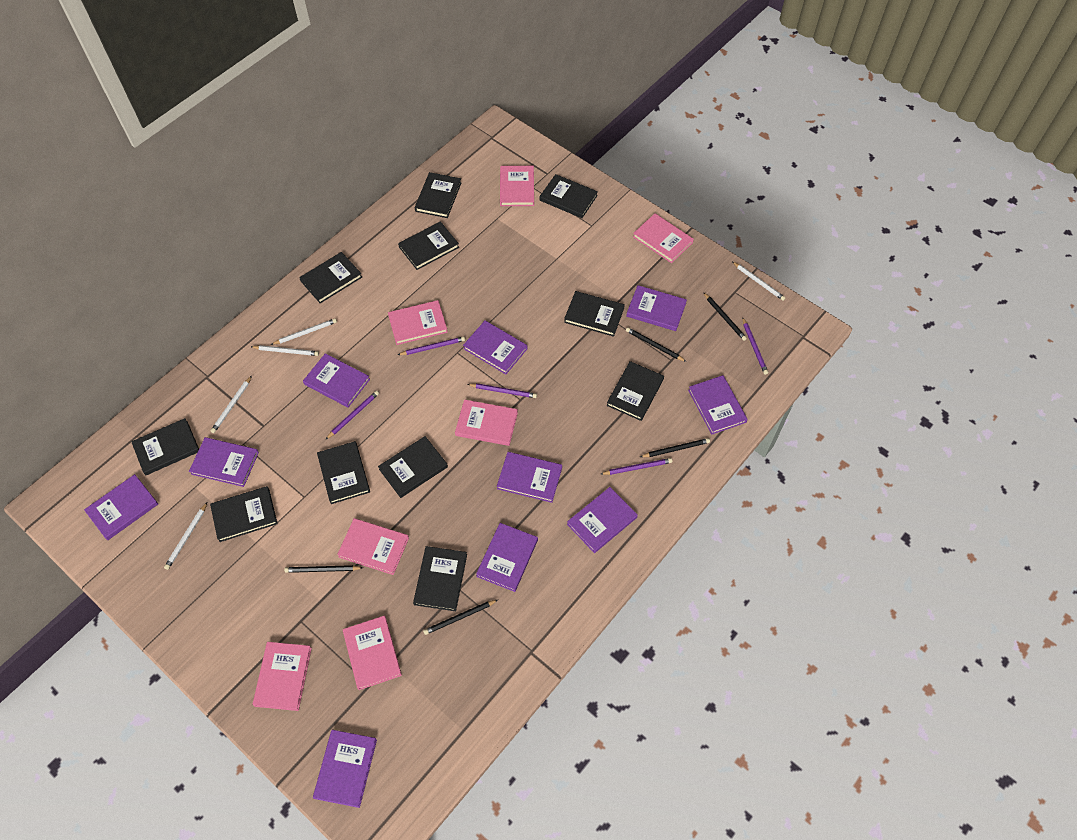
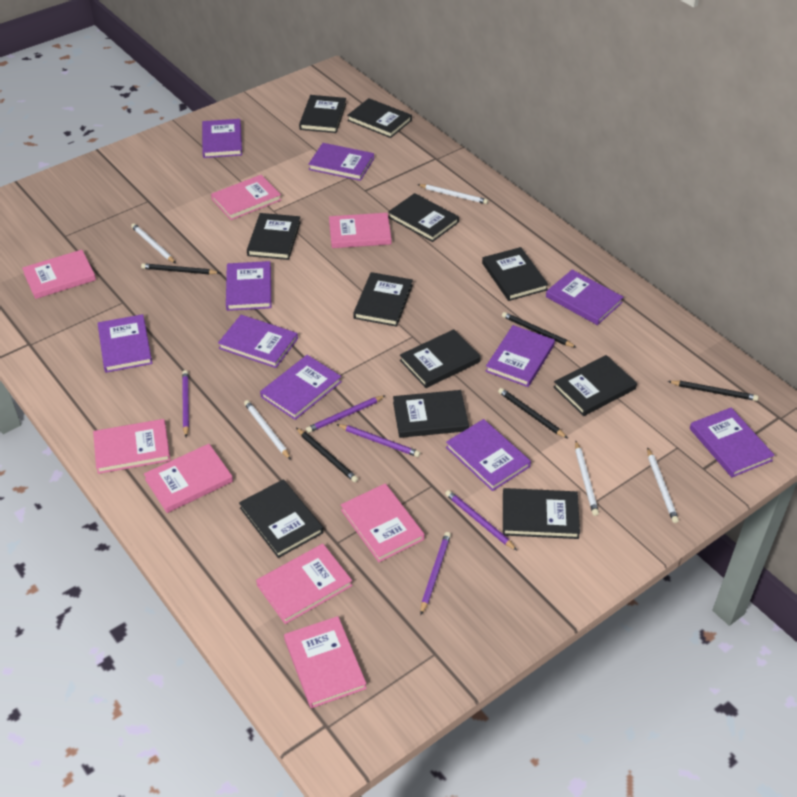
pink book: [253,642,312,711] [337,518,409,575] [343,615,402,690] [388,300,448,345] [455,399,518,446] [500,166,534,206] [633,213,694,263] = 7 -> [22,250,96,299] [93,419,170,474] [144,444,233,513] [211,175,281,220] [256,544,353,624] [284,616,367,708] [329,213,392,248] [341,483,425,562] = 8

